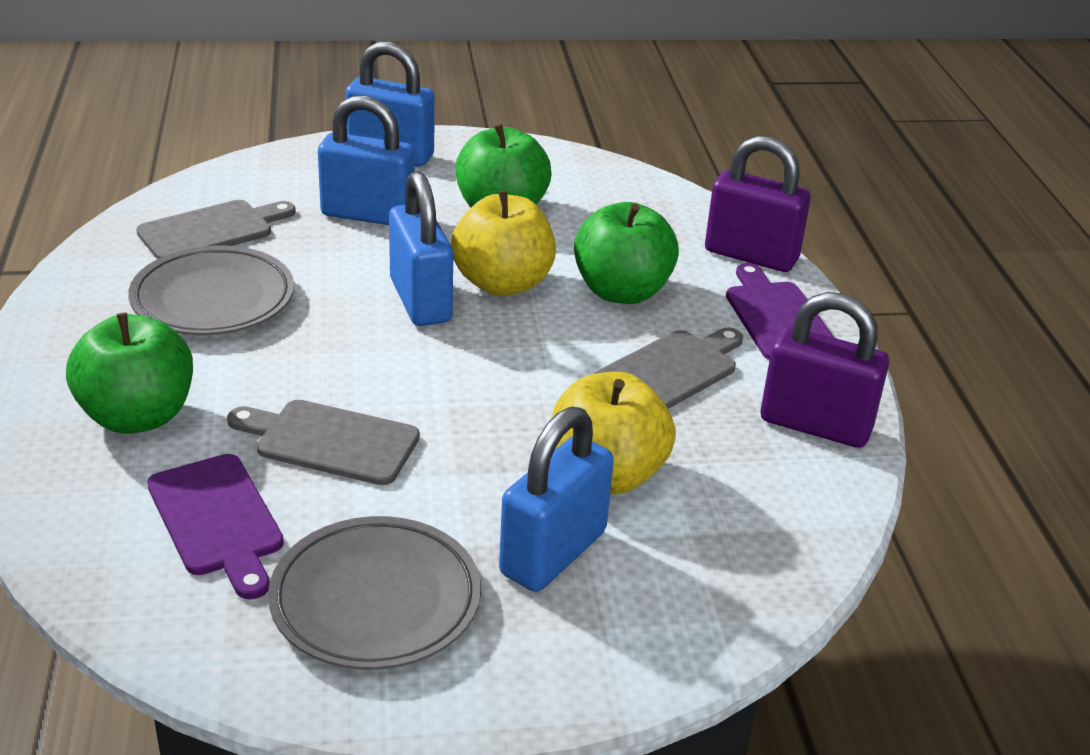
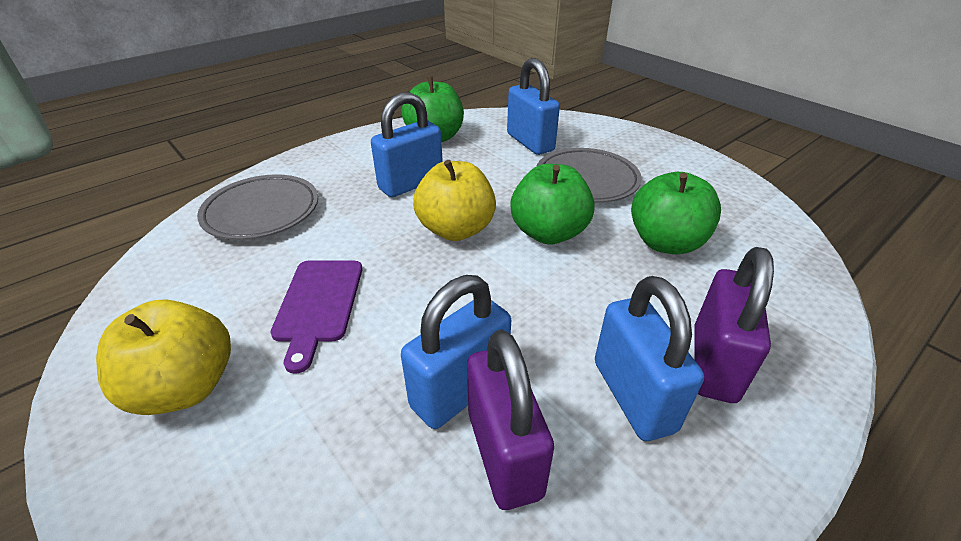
grey cutting board: [136,200,296,259] [227,400,420,485] [595,327,743,409] = 3 -> none = 0
purple cutting board: [147,454,284,599] [726,263,834,360] = 2 -> [270,261,362,374] = 1

